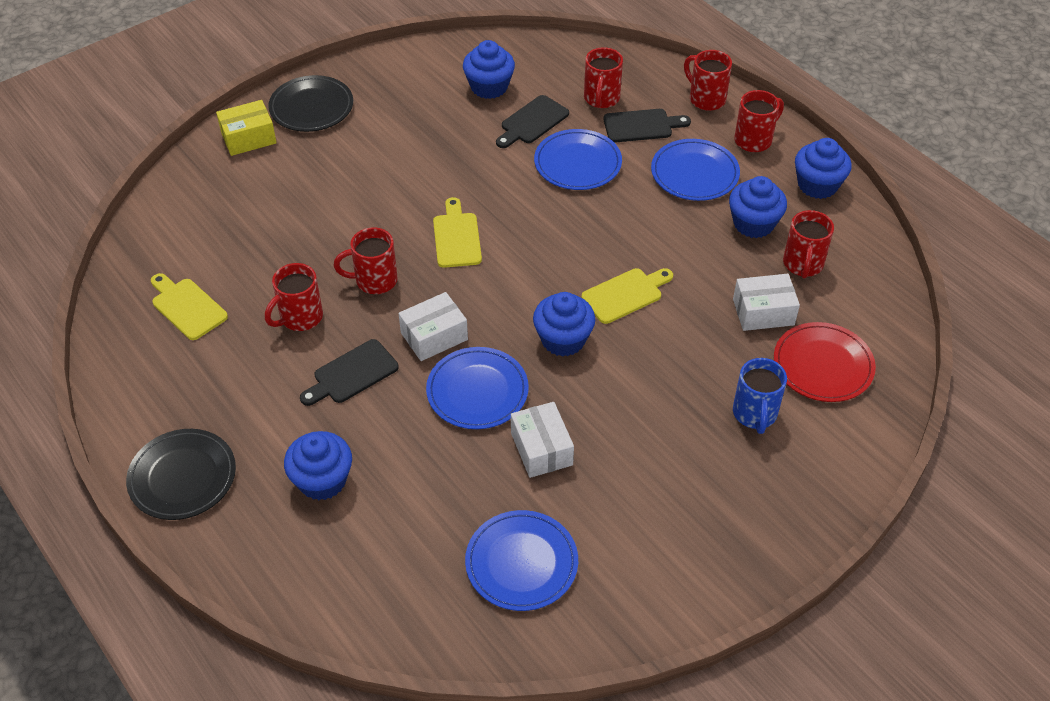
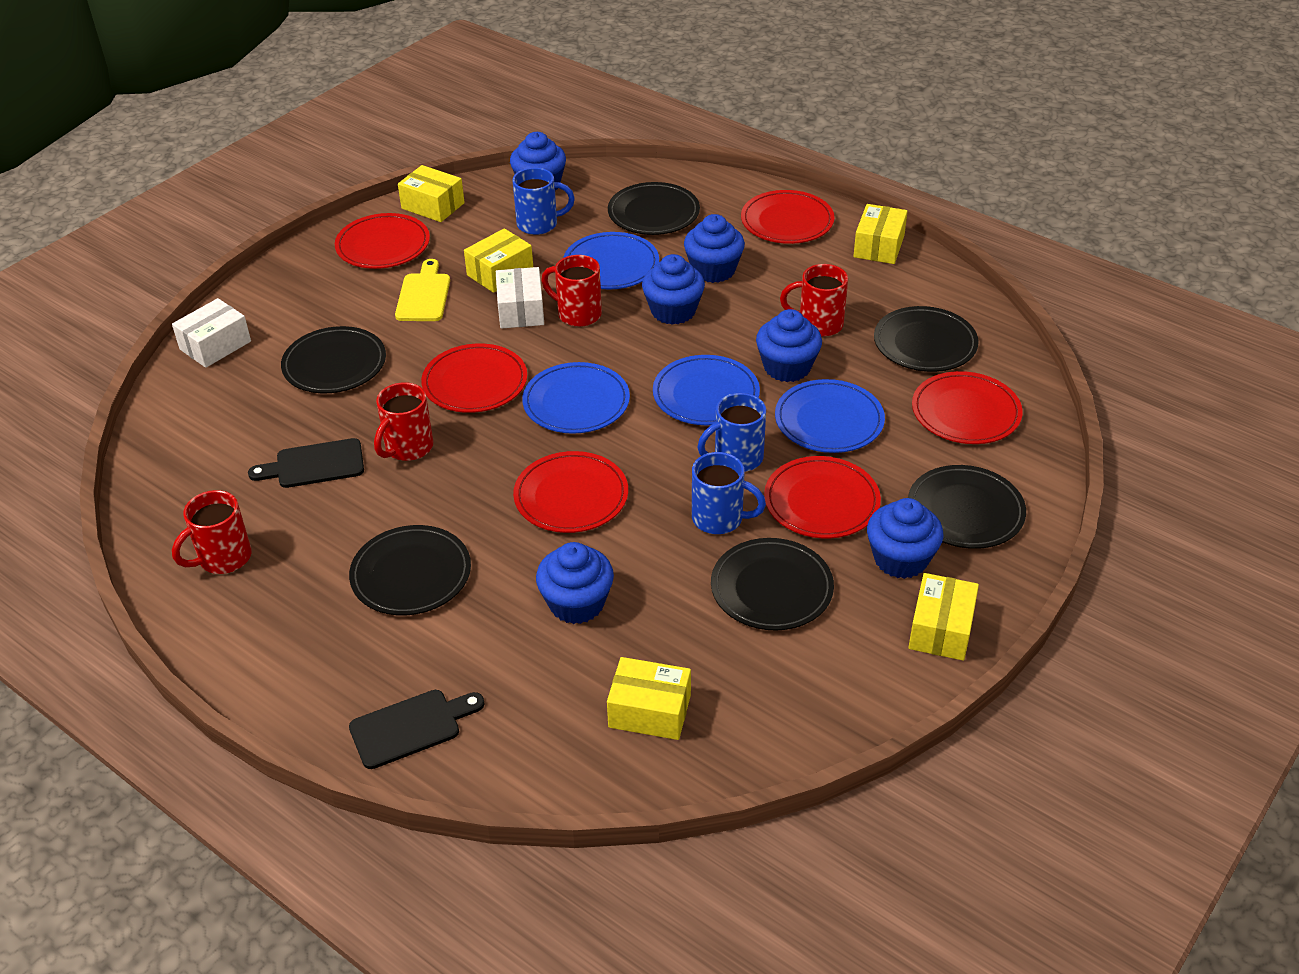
black cutting board: [300,339,399,406] [496,95,569,148] [604,109,691,143] = 3 -> [248,438,364,488] [349,690,485,769] = 2
black plate: [126,429,236,520] [268,75,353,132] = 2 -> [281,326,386,393] [349,525,471,615] [608,182,700,235] [711,538,834,631] [874,306,979,372] [908,465,1026,549] = 6
blue cupcake: [284,431,352,500] [463,40,515,99] [533,292,595,357] [729,176,787,238] [795,138,852,199] = 5 -> [510,132,566,190] [536,542,614,624] [642,254,705,325] [684,214,745,283] [756,309,822,382] [867,498,944,579] = 6
blue mug: [733,358,787,434] = 1 -> [512,168,575,235] [692,452,766,534] [697,393,766,472] = 3
red mug: [265,263,323,331] [334,227,397,294] [584,47,623,108] [684,50,732,111] [734,90,784,152] [783,210,834,278] = 6 -> [172,490,252,574] [374,382,433,461] [541,255,602,327] [780,264,848,337] = 4
red plate: [774,322,876,402] = 1 -> [335,213,430,269] [421,343,527,413] [513,451,628,533] [741,190,834,244] [764,456,881,538] [912,371,1023,444] = 6
white box: [398,292,468,361] [511,402,574,478] [733,274,800,331] = 3 -> [172,298,251,368] [496,267,544,329] = 2
yellow box: [216,100,277,156] = 1 -> [398,165,465,222] [464,228,533,293] [607,657,691,740] [854,204,908,264] [908,573,979,661] = 5
yellow cutting board: [151,273,228,340] [433,197,482,268] [582,268,673,324] = 3 -> [395,259,450,321] = 1

